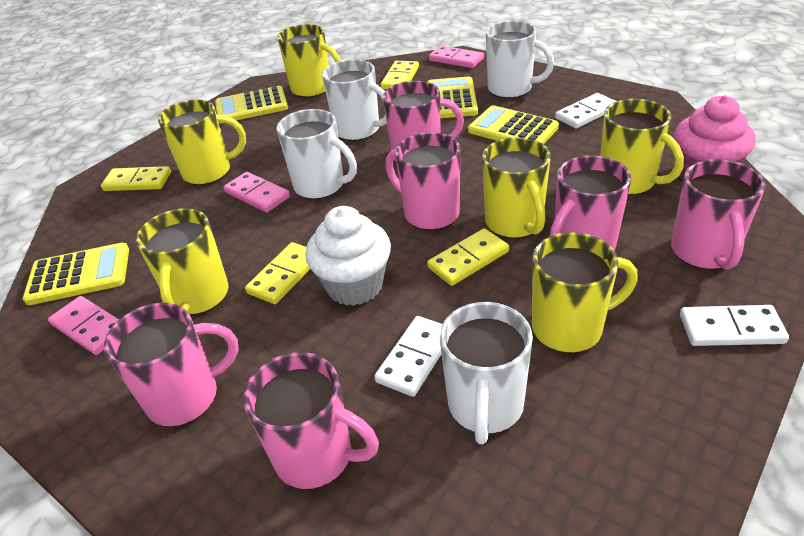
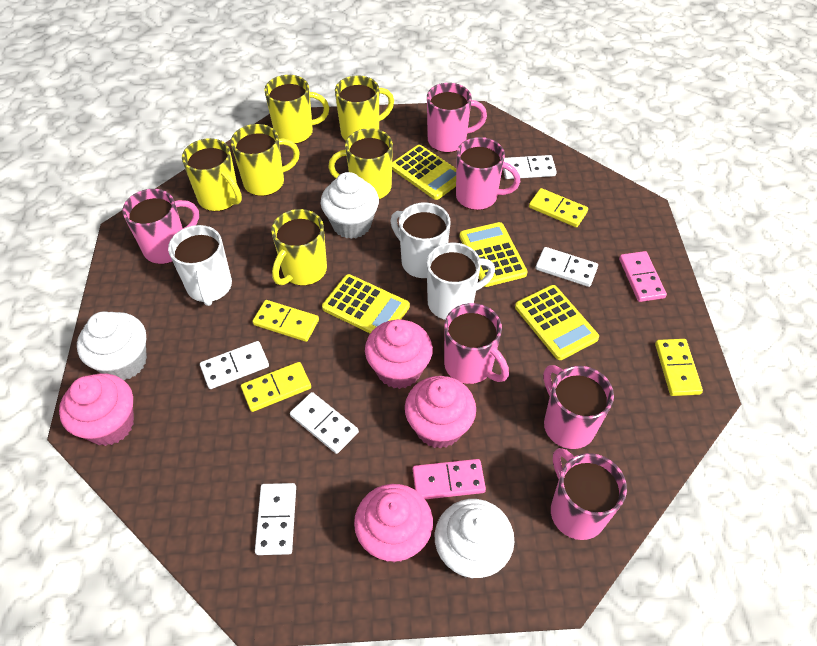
pink cupcake: [674,95,756,179] = 1 -> [59,373,134,446] [354,484,433,563] [365,319,433,389] [405,376,476,449] = 4
pink domino: [48,296,119,355] [224,172,290,213] [429,45,484,68] = 3 -> [413,459,486,499] [619,251,667,302] = 2
white cupcake: [305,206,391,306] = 1 -> [77,311,147,380] [321,172,379,239] [435,499,514,579] = 3
white domino: [374,316,442,397] [555,93,617,129] [680,305,789,346] = 3 -> [200,341,269,389] [255,483,296,555] [290,392,359,454] [503,155,557,179] [535,247,598,287] = 5
white mug: [276,109,357,199] [322,59,387,141] [440,302,533,444] [486,20,554,98] = 4 -> [168,225,232,306] [390,202,451,279] [427,242,495,320] = 3

